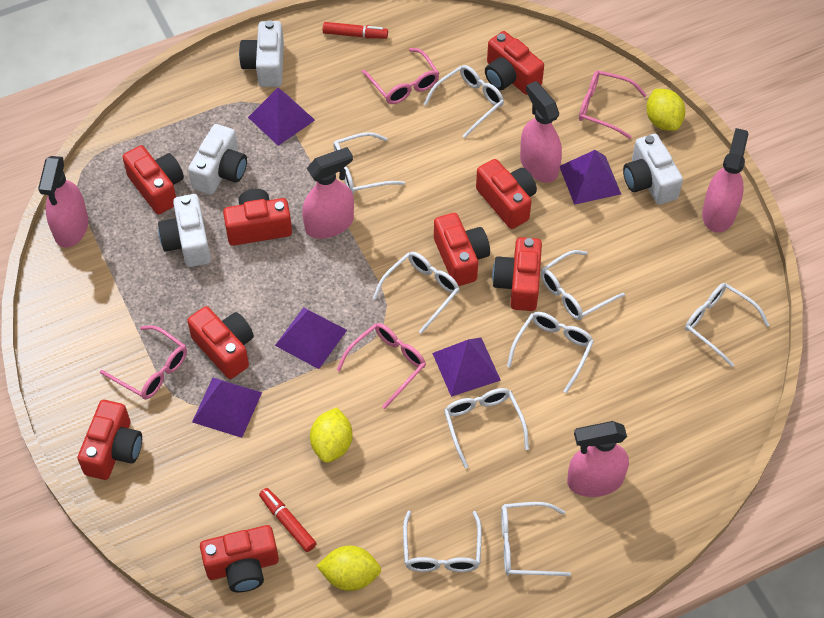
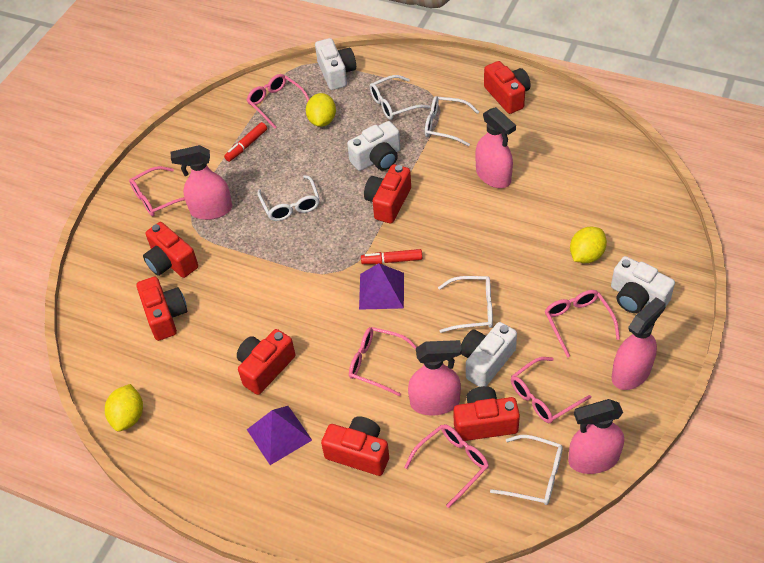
pink glasses: [100,325,187,399] [337,323,426,409] [361,48,439,104] [579,70,647,139] = 4 -> [129,166,185,216] [247,74,309,129] [349,327,417,396] [404,424,489,508] [511,357,591,423] [545,290,620,358] = 6
purple pyramid: [192,378,262,438] [248,88,315,146] [275,307,347,369] [432,337,501,397] [560,150,621,205] = 5 -> [247,406,312,465] [359,263,404,310] = 2
red camera: [77,400,142,480] [122,145,184,214] [187,306,254,379] [200,525,279,592] [223,189,292,246] [434,213,490,286] [476,159,537,229] [485,31,544,95] [492,237,542,311] = 9 -> [137,277,187,341] [143,222,198,278] [237,329,295,395] [321,416,389,476] [364,164,411,223] [454,386,520,441] [484,61,531,114] = 7
white glasses: [333,132,405,194] [373,252,460,334] [403,511,482,572] [424,65,504,138] [444,388,529,468] [501,502,571,576] [507,312,594,393] [541,250,625,320] [685,283,769,367] = 9 -> [257,175,320,221] [370,75,431,120] [425,96,479,146] [438,276,493,333] [490,435,563,505] = 5

